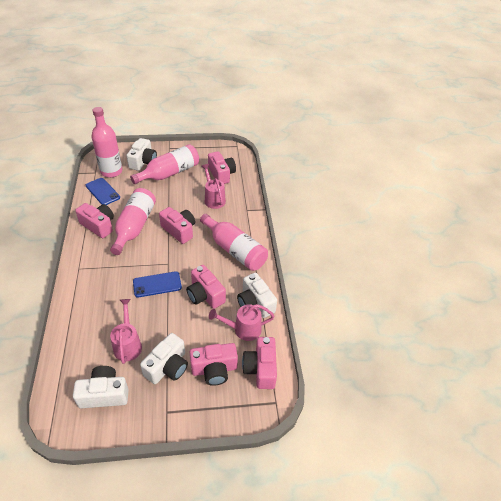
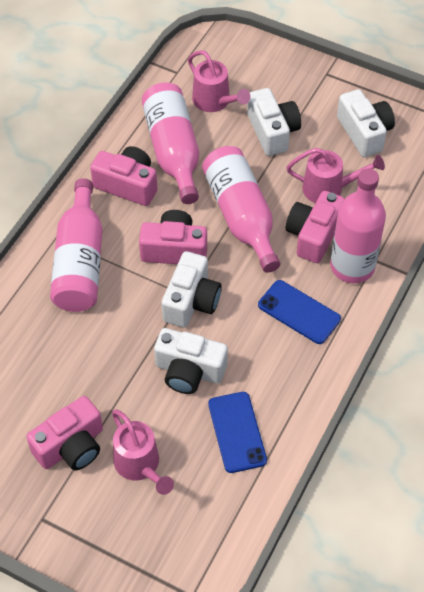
pink camera: [75,203,114,238] [159,207,195,244] [186,265,226,309] [189,343,238,386] [208,151,236,184] [242,337,277,389] = 6 -> [26,396,103,470] [90,146,157,206] [139,210,207,264] [286,191,345,263] = 4

